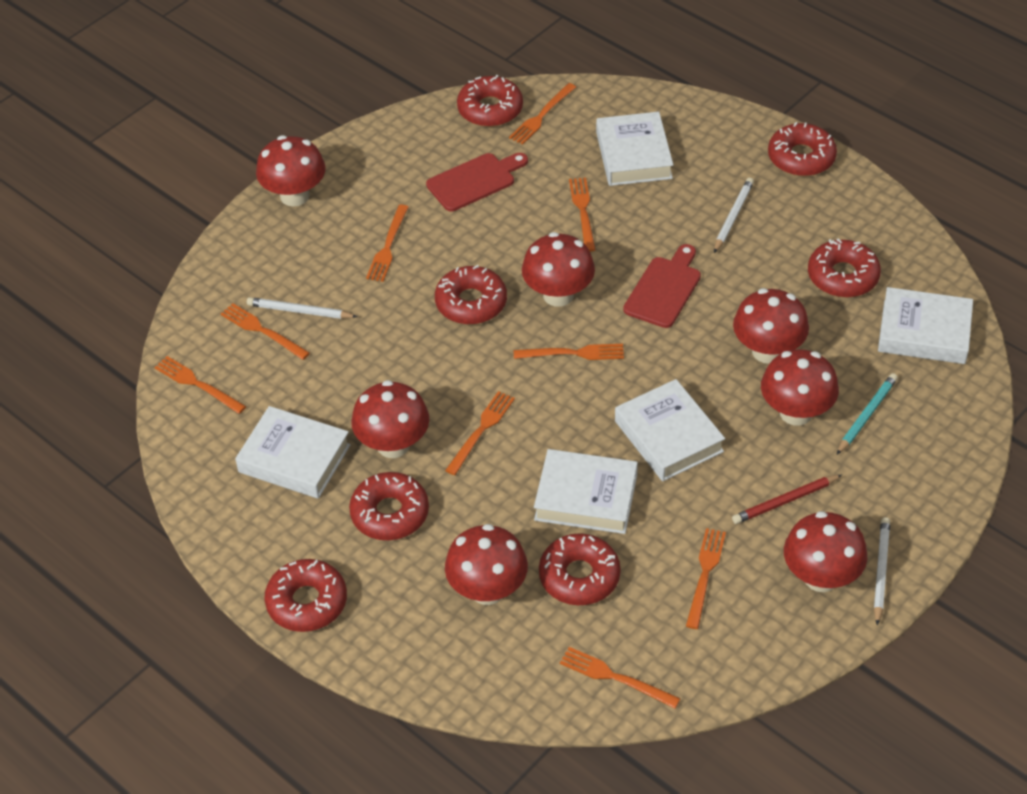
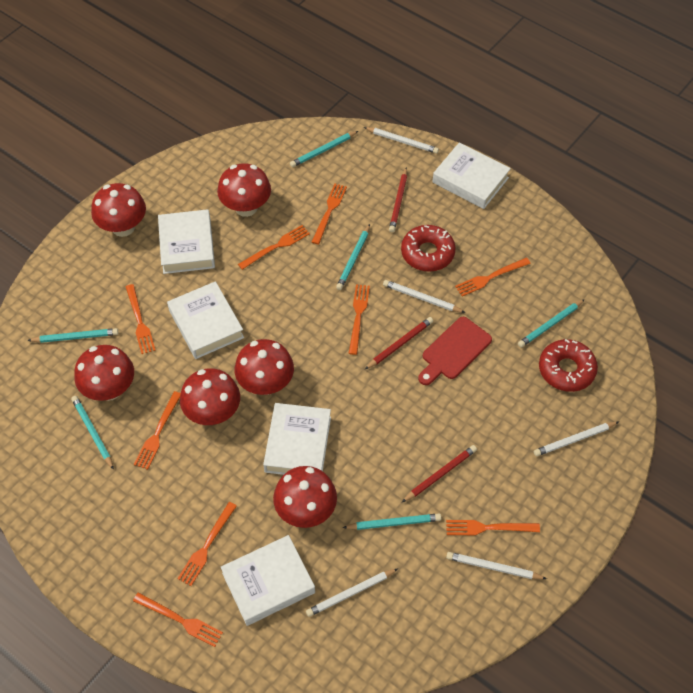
red cutting board: [426,153,528,211] [623,244,701,328] = 2 -> [418,317,492,385] = 1
red donut: [265,559,347,632] [349,472,429,540] [435,265,507,324] [457,75,523,127] [539,533,621,605] [768,122,837,176] [808,238,881,298] = 7 -> [401,225,456,272] [539,339,598,392] = 2
red mushroom: [256,135,326,207] [351,380,429,458] [445,524,528,605] [522,232,595,307] [733,288,809,364] [761,349,839,426] [784,511,867,592] = 7 -> [74,345,134,401] [91,183,146,237] [180,368,240,425] [217,163,271,217] [235,339,294,395] [273,466,337,528] = 6
red pencil: [732,475,842,524] = 1 -> [365,317,433,369] [389,167,407,232] [402,445,477,502] = 3
turquoise pencil: [837,373,898,454] = 1 -> [27,328,118,343] [71,396,114,470] [290,131,358,167] [336,224,370,290] [342,514,441,530] [518,299,585,348] = 6
white pencil: [247,297,358,319] [714,178,754,253] [874,517,890,625] = 3 -> [306,569,398,617] [364,127,439,154] [383,280,466,313] [446,552,547,579] [534,422,618,456] = 5

